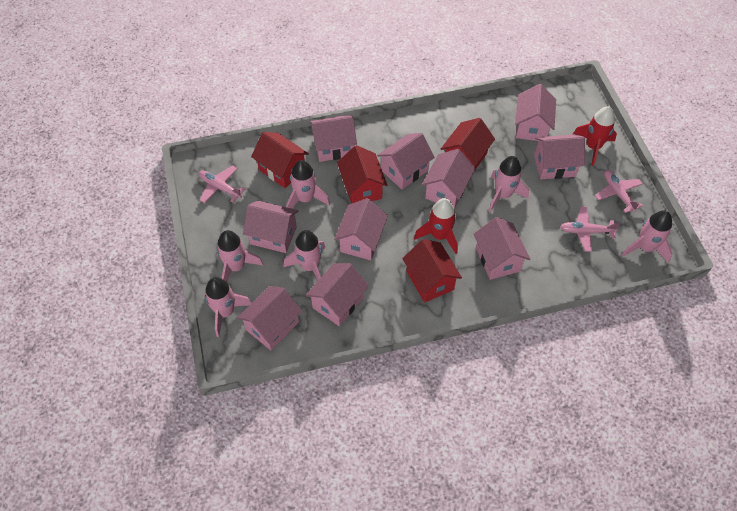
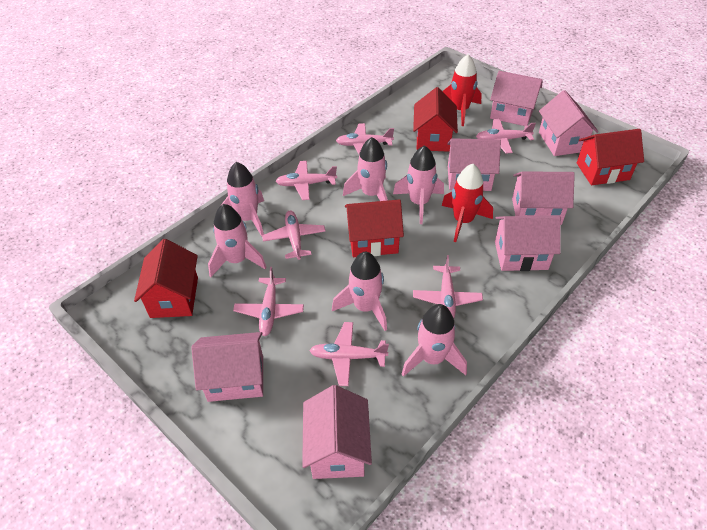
pink house: [237,286,302,350] [243,201,298,253] [306,263,369,326] [310,115,357,162] [334,198,388,260] [377,133,435,189] [422,149,475,209] [474,217,530,280] [515,84,556,141] [534,134,585,179] = 10 -> [191,332,263,402] [302,385,372,479] [447,138,501,191] [490,71,543,126] [495,215,561,271] [512,171,575,225] [539,90,598,156] = 7
pink plane: [199,165,246,203] [560,206,620,252] [595,170,643,213] = 3 -> [233,267,304,336] [262,211,326,260] [276,161,337,200] [309,322,389,386] [336,123,394,154] [413,255,483,318] [476,119,536,153] = 7

